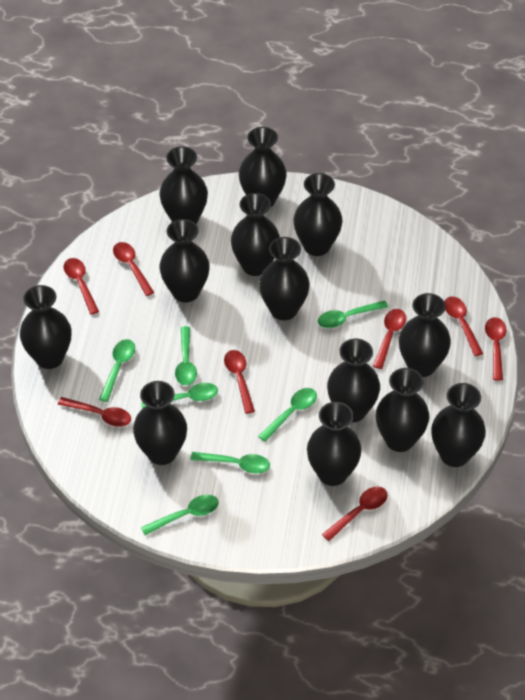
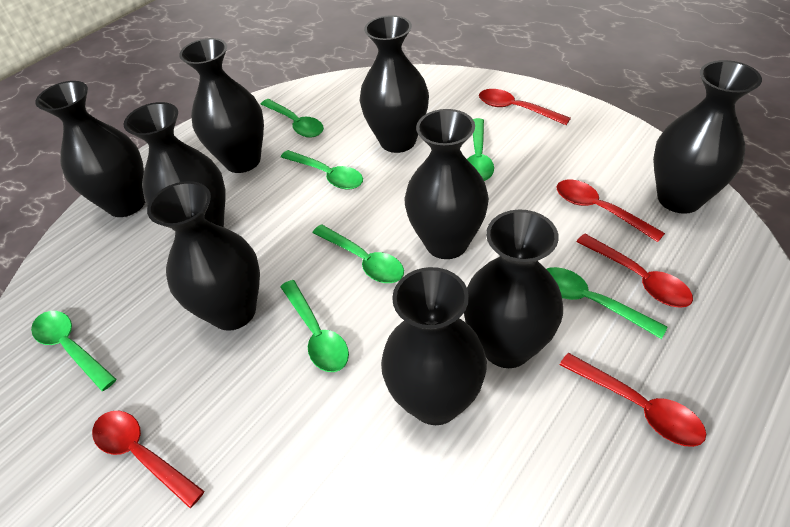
black vase: [20,285,72,369] [133,381,187,465] [159,147,208,224] [159,219,210,302] [231,193,280,276] [239,127,287,207] [259,237,310,320] [293,173,343,256] [307,402,362,486] [327,338,380,423] [376,368,429,452] [399,293,451,377] [431,383,486,467] = 13 -> [35,81,145,217] [124,102,225,231] [147,181,260,331] [179,38,264,173] [360,15,429,153] [381,267,487,425] [404,109,489,259] [464,210,563,368] [653,60,762,214] = 9
red spoon: [58,397,131,427] [64,258,99,314] [113,242,154,296] [224,350,255,414] [322,487,388,541] [373,309,406,369] [444,296,483,356] [485,317,507,381] = 8 -> [92,411,205,508] [479,89,571,125] [557,180,665,242] [560,353,706,447] [576,234,693,308] = 5

